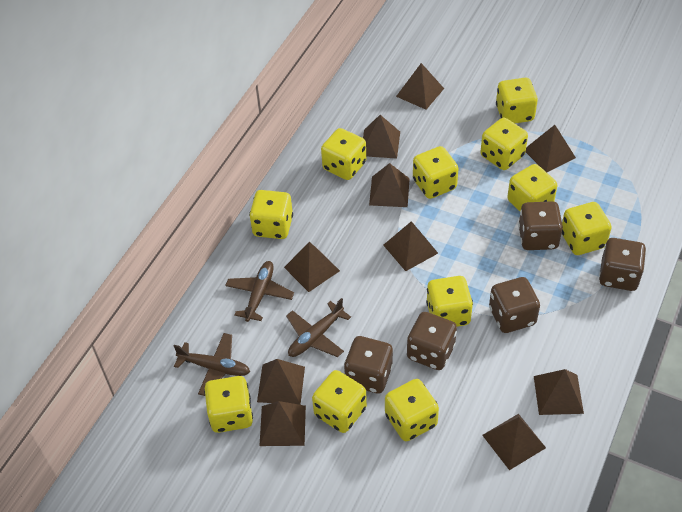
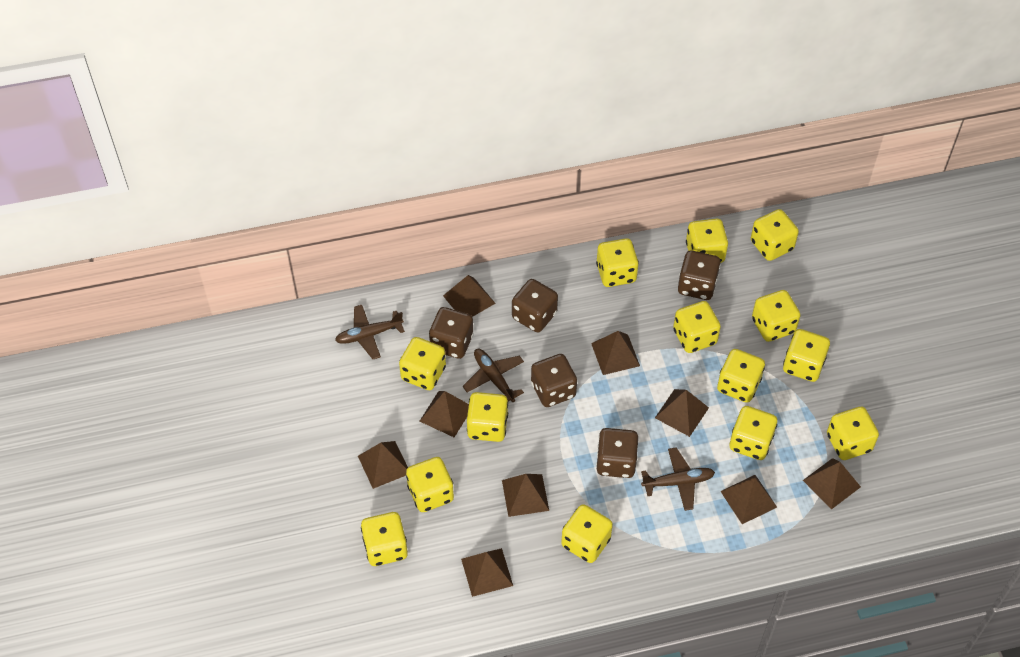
brown pyramid: [257,359,305,405] [260,401,306,446] [284,242,340,292] [363,115,400,159] [369,163,410,207] [383,221,438,271] [396,63,444,110] [482,414,546,470] [526,125,576,172] [534,369,584,415] = 10 -> [358,441,408,489] [420,391,469,437] [443,275,496,317] [461,548,513,597] [502,474,549,517] [591,331,640,375] [655,389,709,437] [720,475,777,524] [803,458,861,510] = 9
yellow dice: [204,376,253,433] [249,190,293,239] [312,370,367,433] [321,128,366,180] [385,379,439,441] [413,146,459,199] [426,276,473,327] [480,118,528,170] [496,78,538,123] [507,164,557,211] [562,202,612,255] = 11 -> [361,512,408,566] [399,337,446,390] [406,457,454,512] [467,392,508,442] [561,504,613,563] [596,238,639,287] [673,301,721,353] [686,219,728,263] [717,349,765,403] [730,406,778,460] [751,209,799,261] [752,290,800,342] [783,329,830,382] [827,407,879,460] = 14

